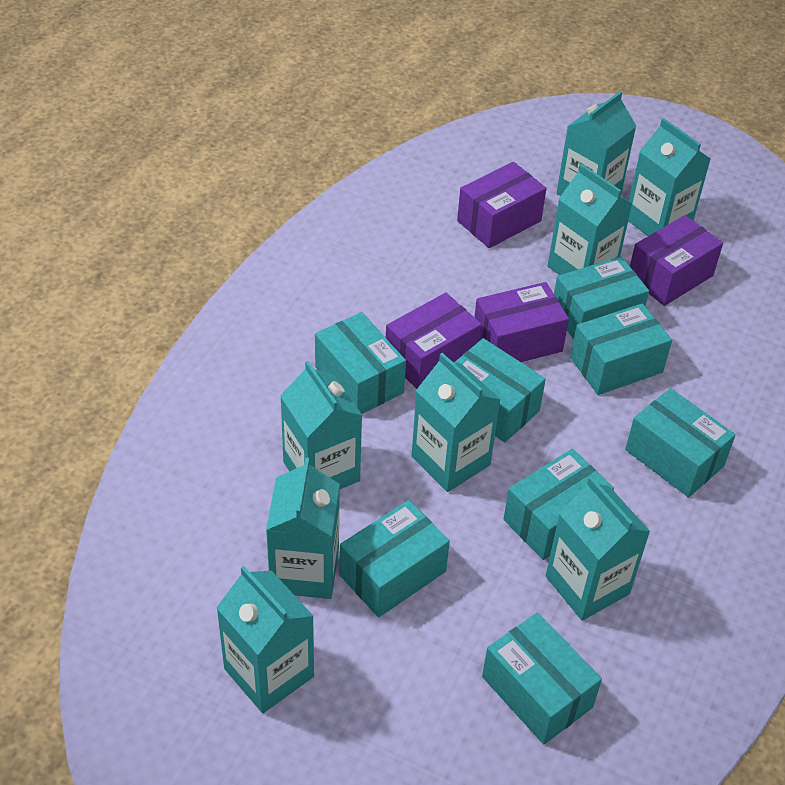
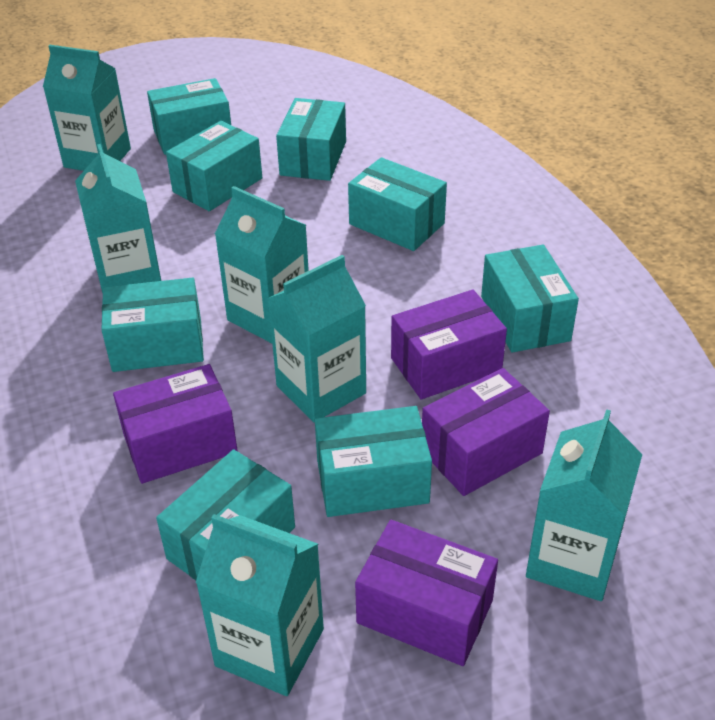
turquoise carton: [216,566,314,713] [266,458,340,599] [280,361,363,489] [411,353,501,492] [546,476,650,621] [548,164,632,275] [557,91,636,196] [628,118,711,236] = 8 -> [43,45,131,171] [75,144,161,293] [196,514,324,696] [215,186,309,343] [267,255,366,422] [526,409,642,601] = 6

